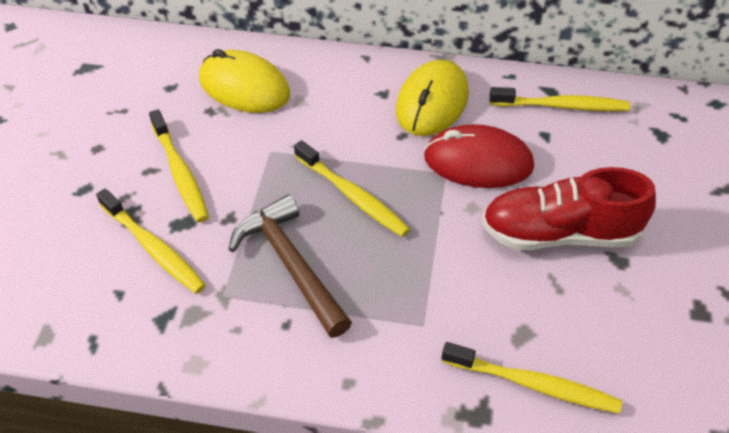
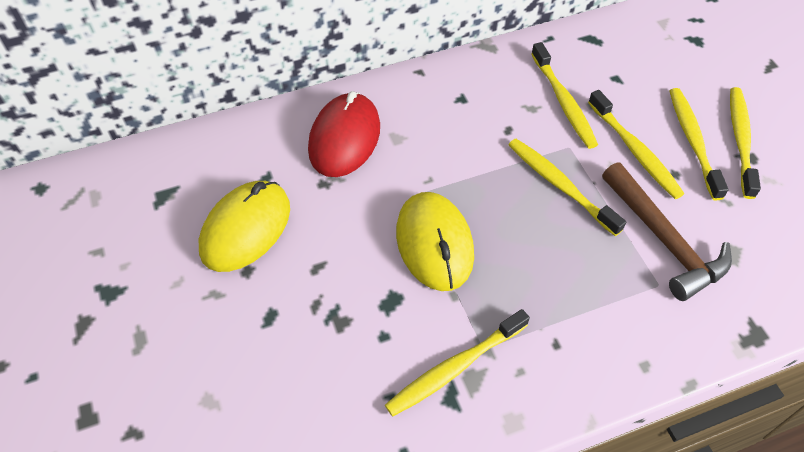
red shoe: [482,167,656,250] = 1 -> none = 0
yellow toothbrush: [96,188,206,294] [149,109,209,222] [294,140,410,237] [441,342,622,414] [489,87,630,111] = 5 -> [385,309,530,416] [509,139,626,236] [531,42,598,149] [588,90,684,199] [670,88,729,201] [730,87,761,199] = 6

